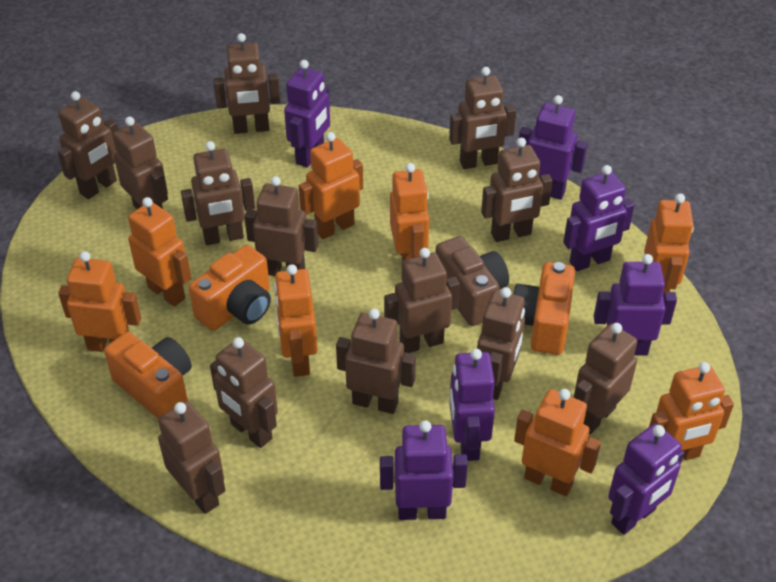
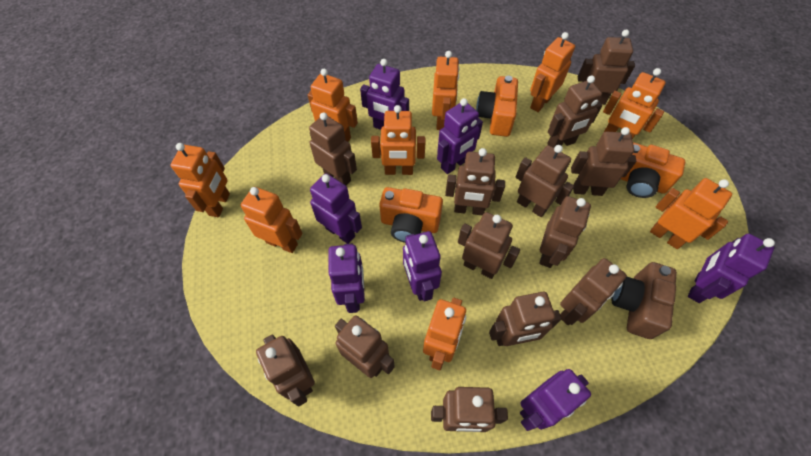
orange robot: [58,251,141,352] [128,197,191,307] [274,264,318,377] [299,132,363,239] [390,163,429,261] [514,389,601,496] [644,193,694,294] [649,362,734,460] = 8 -> [171,143,230,217] [241,187,302,253] [308,69,358,142] [371,105,426,175] [423,298,466,371] [432,51,460,130] [530,32,575,112] [603,68,666,139] [650,178,732,249] = 9

